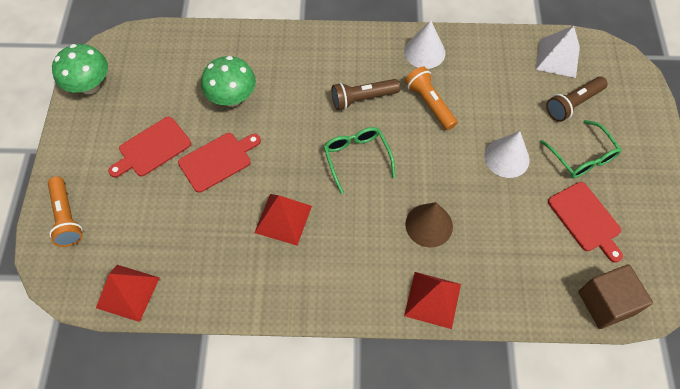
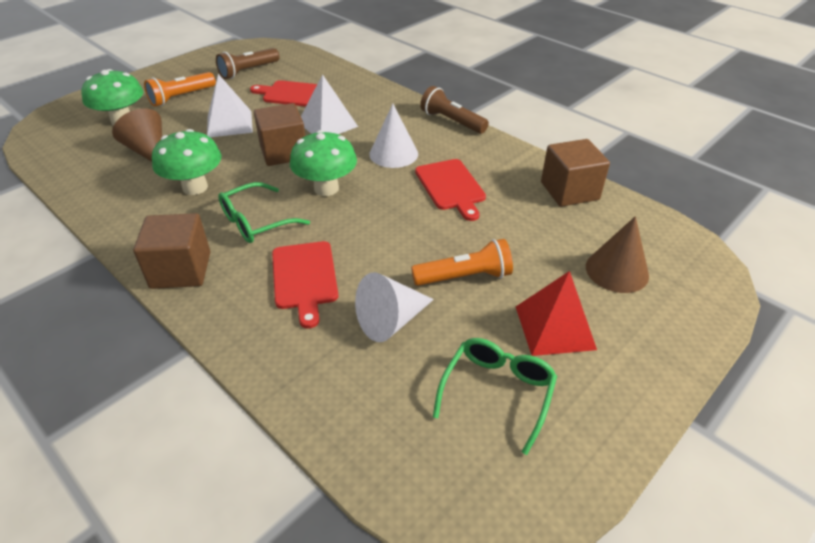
brown cone: [405,202,453,248] = 1 -> [112,108,162,162] [586,216,649,293] = 2
brown cube: [578,264,653,329] = 1 -> [133,213,210,289] [254,103,305,166] [541,139,610,207] = 3
green mushroom: [52,44,108,94] [201,56,256,107] = 2 -> [81,69,143,126] [152,129,221,195] [290,130,357,196] = 3
red pyramid: [96,265,160,322] [254,194,312,245] [404,272,461,329] = 3 -> [516,271,597,356] = 1
white pyramid: [536,26,580,78] = 1 -> [207,74,253,137] [301,74,358,134] = 2

